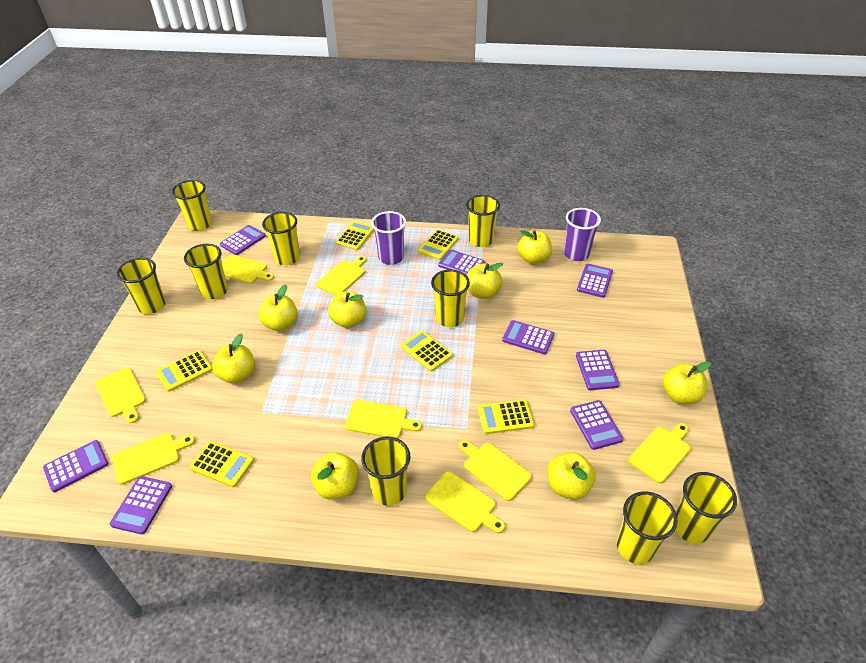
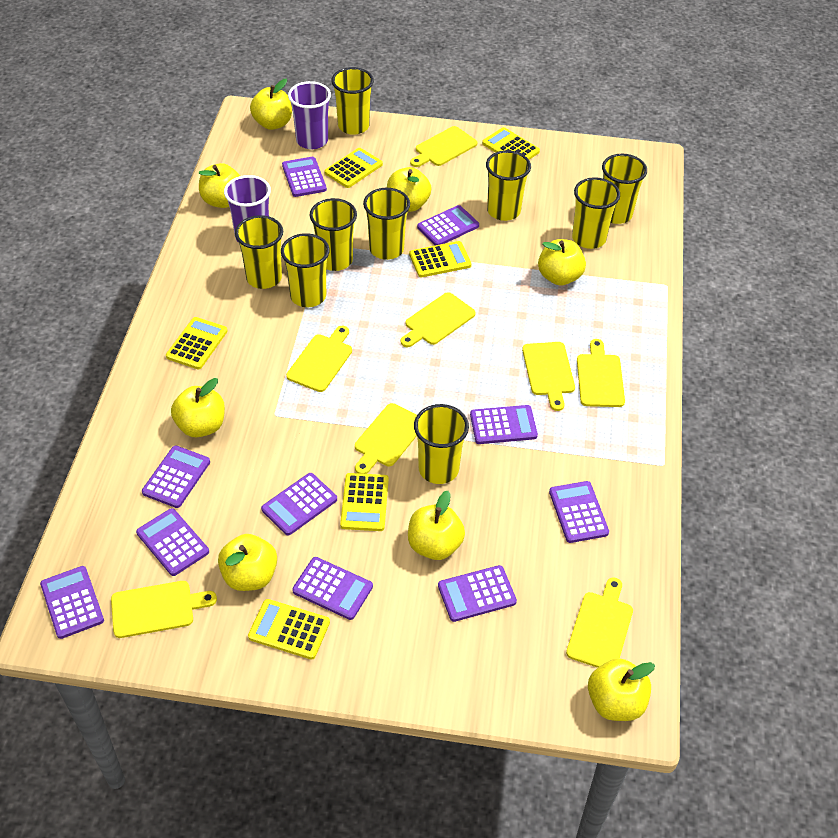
purple calculator: [43,440,108,492] [110,476,172,535] [220,225,266,255] [438,249,486,275] [502,320,554,354] [570,400,623,450] [576,350,619,390] [577,264,613,298] = 8 -> [40,566,104,639] [136,508,209,576] [142,445,210,508] [261,473,337,536] [282,157,327,197] [292,557,373,620] [417,205,479,245] [438,565,517,622] [470,405,538,444] [549,481,609,543] = 10

